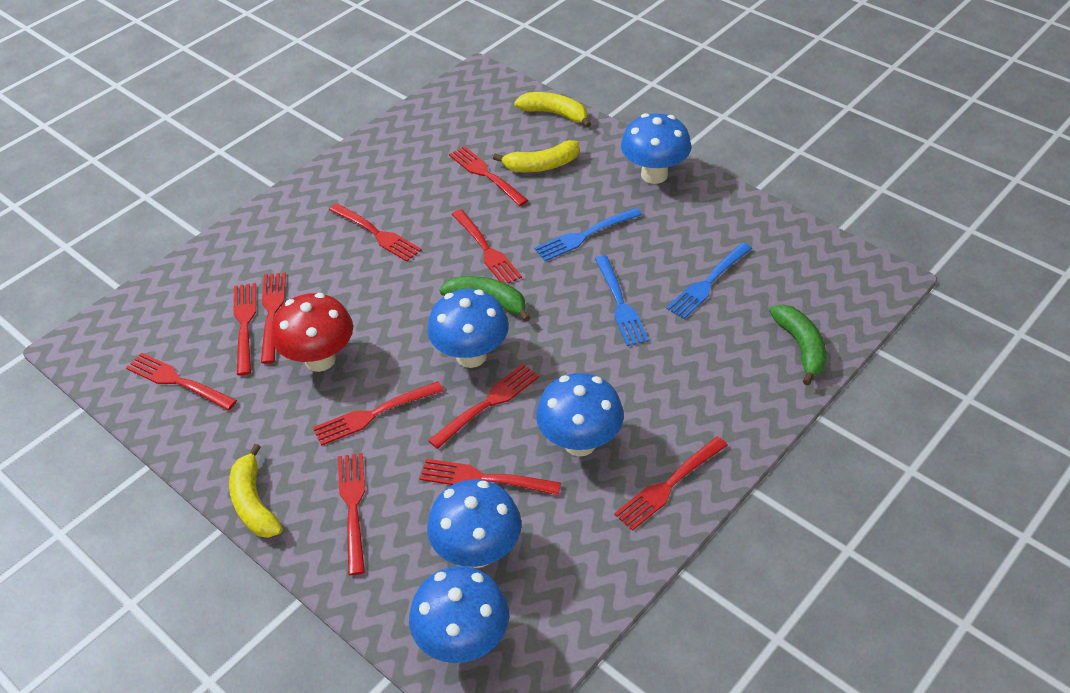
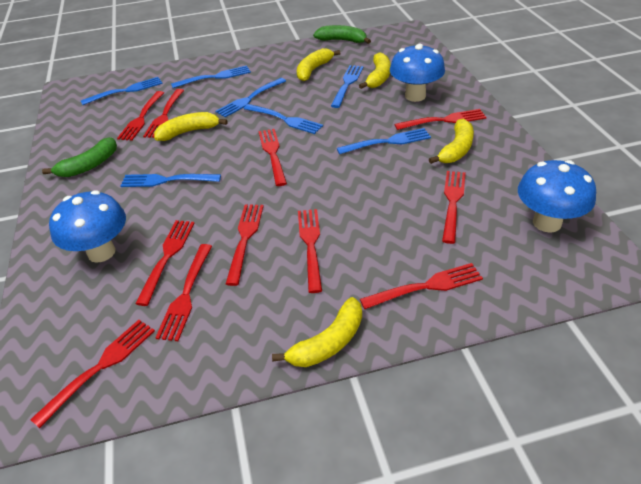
blue fork: [534,208,642,261] [595,255,649,346] [666,242,752,319] = 3 -> [81,77,163,105] [120,174,221,187] [171,65,251,88] [216,78,286,117] [244,104,323,134] [331,65,363,108] [337,128,431,154] = 7
blue mushroom: [409,566,509,663] [427,289,509,368] [427,479,522,568] [536,373,624,457] [621,113,691,184] = 5 -> [49,190,126,263] [390,44,445,102] [518,160,596,233] = 3
red mushroom: [272,293,353,372] = 1 -> none = 0
yellow banana: [229,444,283,538] [493,140,579,172] [514,92,591,128] = 3 -> [154,112,228,141] [272,297,362,367] [297,48,341,81] [359,52,391,89] [429,119,474,164] = 5

